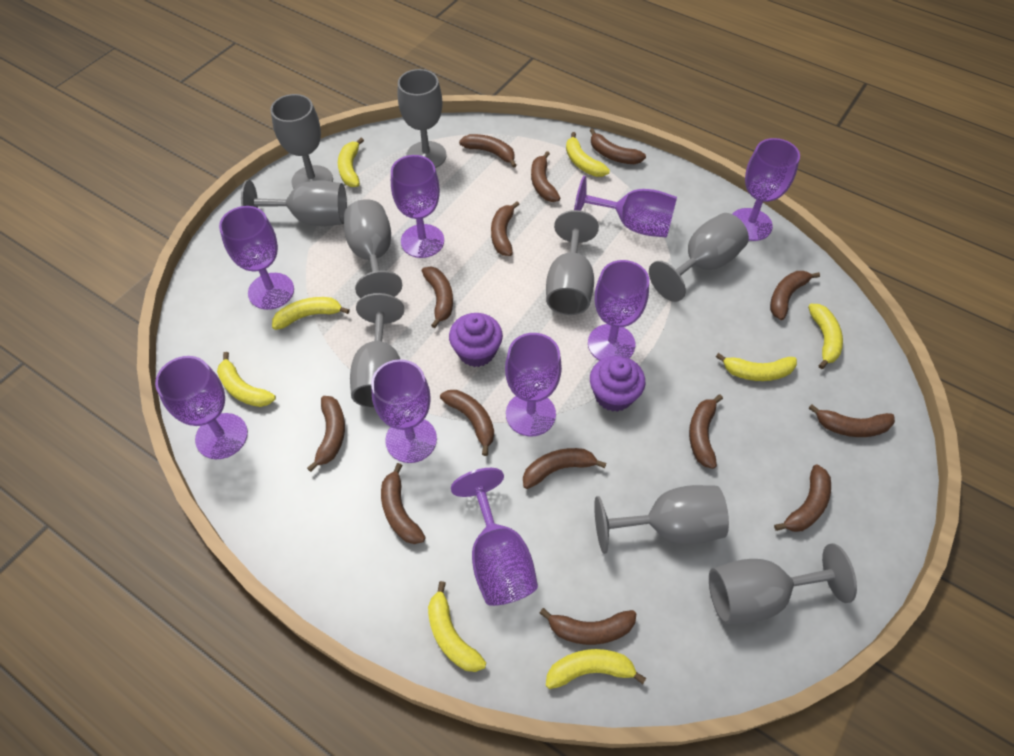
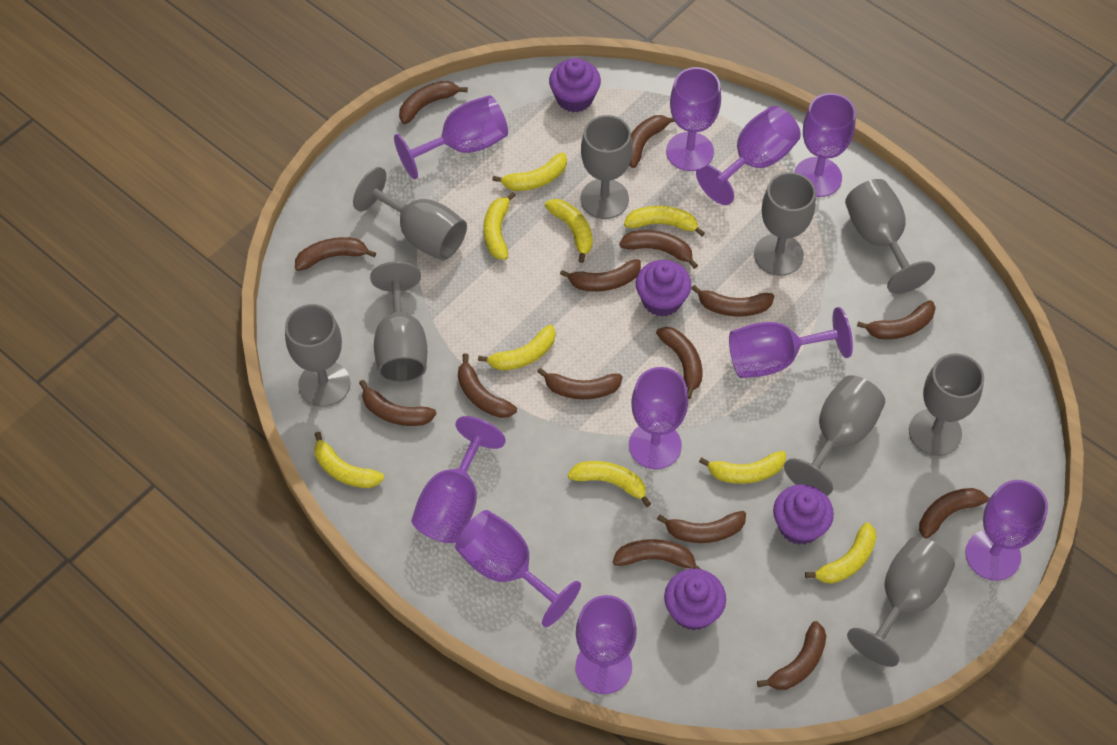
brown banana: [307,396,345,472] [381,463,425,544] [422,267,453,328] [440,390,494,456] [459,134,517,168] [491,201,520,256] [523,448,606,489] [531,151,560,202] [540,608,637,645] [589,128,646,164] [689,394,723,469] [770,271,820,320] [774,465,831,532] [808,405,895,437] = 14 -> [295,237,376,271] [359,380,436,426] [399,81,468,124] [458,353,517,418] [537,368,623,399] [560,259,641,292] [613,539,701,569] [619,230,698,269] [629,115,675,168] [656,327,702,399] [657,511,746,543] [691,285,774,317] [757,621,826,690] [857,300,936,339] [919,488,990,539] = 15
purple cupcake: [449,313,503,367] [590,356,645,412] = 2 -> [549,58,601,112] [636,260,691,317] [664,569,726,630] [773,484,834,545] = 4
purple goblet: [155,356,248,459] [219,206,294,310] [371,359,437,463] [391,155,444,258] [451,468,538,606] [505,333,562,436] [574,176,677,238] [588,260,649,361] [732,138,800,241] = 9 -> [394,95,508,179] [411,416,506,543] [455,510,581,627] [575,595,637,694] [629,367,688,469] [666,67,721,171] [696,106,801,205] [729,307,853,378] [794,93,856,197] [965,480,1048,581] = 10
yellow banana: [217,352,276,407] [272,297,350,330] [338,138,364,187] [428,581,486,672] [546,649,646,689] [566,132,610,177] [716,353,797,381] [808,304,843,369] = 8 -> [314,432,384,488] [478,325,555,371] [484,192,516,260] [492,153,567,191] [544,199,593,263] [568,461,651,507] [624,206,705,236] [699,451,786,484] [805,522,877,584] = 9

